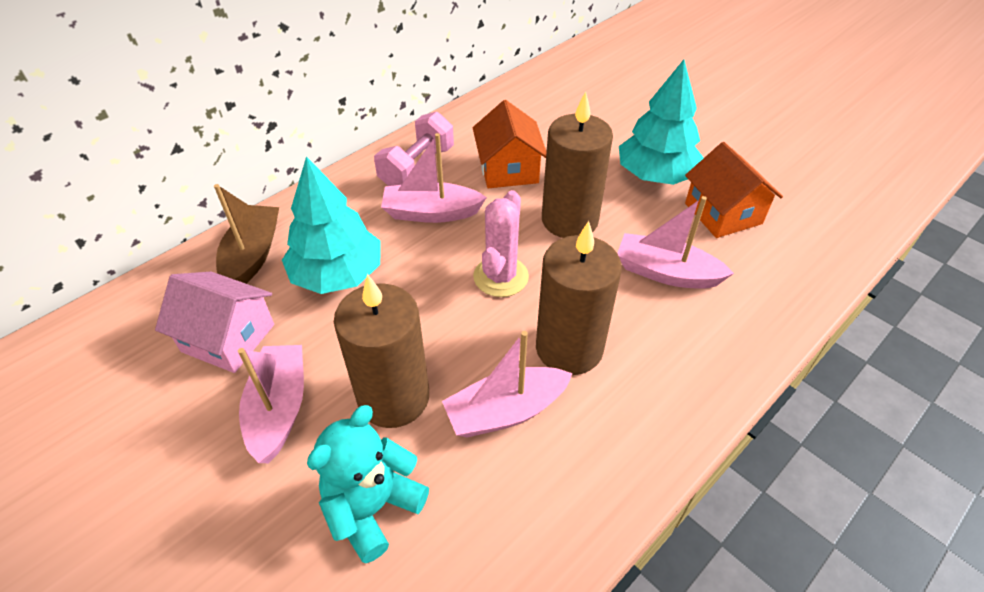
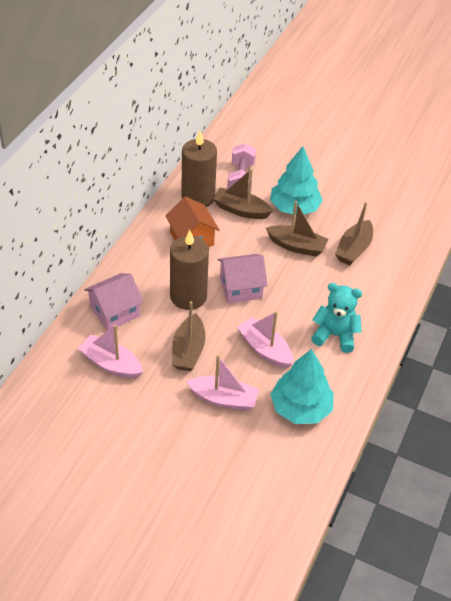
brown boat: [214,184,279,284] = 1 -> [172,301,206,371] [213,169,273,219] [266,201,328,257] [335,202,373,265] = 4
brown candle: [334,274,429,428] [536,221,622,375] [542,91,613,238] = 3 -> [170,230,209,310] [181,131,217,207] = 2
orange house: [473,100,547,188] [685,142,783,238] = 2 -> [165,196,220,247] = 1
pink boat: [238,345,304,463] [381,133,487,223] [442,331,573,438] [617,196,734,289] = 4 -> [78,325,143,378] [186,355,259,411] [237,311,293,368] = 3
pink cactus: [473,190,529,297] = 1 -> none = 0
pink house: [155,272,274,373] = 1 -> [84,273,144,331] [218,254,268,303] = 2

